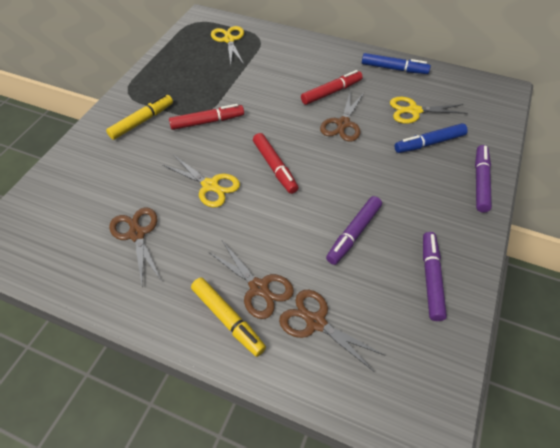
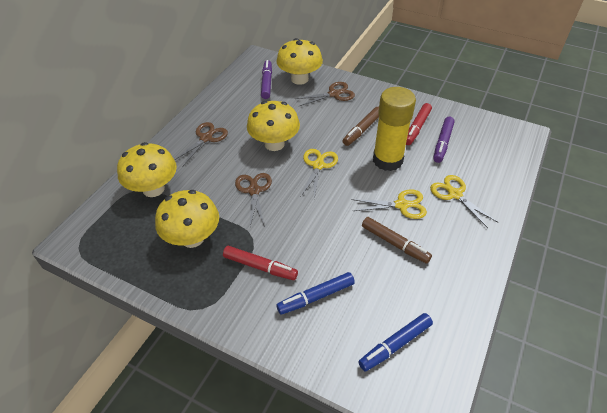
brown marker: none = 0 -> [343,107,379,146] [362,217,432,264] = 2
brown scissors: [109,208,162,285] [208,241,294,319] [279,290,384,372] [320,93,364,142] = 4 -> [174,122,228,167] [235,173,272,227] [295,82,355,106] = 3
purple marker: [326,196,382,265] [423,232,447,321] [475,145,492,213] = 3 -> [261,60,272,99] [433,117,455,163] = 2
red marker: [169,104,244,130] [253,133,299,194] [301,70,363,105] = 3 -> [223,246,298,280] [406,103,432,145] = 2
yellow glue stick: none = 0 -> [373,87,416,171] = 1
yellow marker: [106,94,173,140] [191,277,266,357] = 2 -> none = 0
yellow mushroom: none = 0 -> [117,142,177,197] [155,190,219,248] [247,101,300,151] [276,38,323,85] = 4

